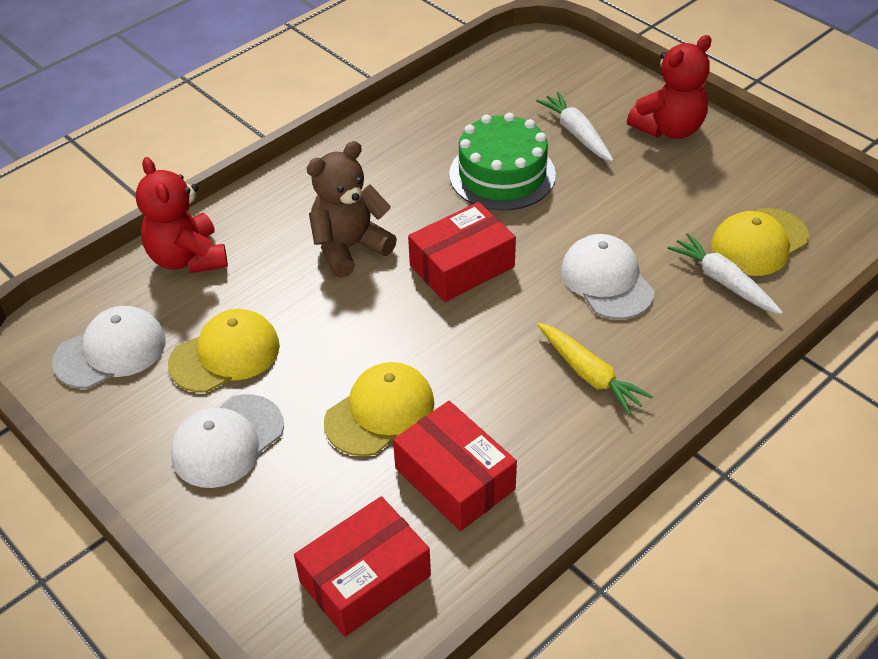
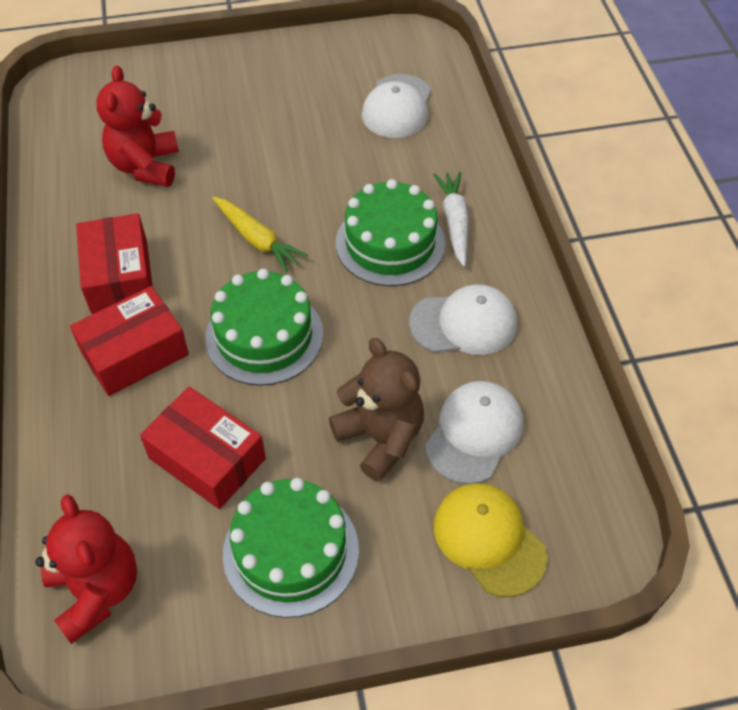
green cake: [449,113,556,211] = 1 -> [205,269,323,386] [223,478,359,618] [336,179,445,286] = 3
white carrot: [536,92,614,162] [667,233,783,314] = 2 -> [433,172,469,267] = 1
yellow cap: [168,309,280,393] [324,362,434,456] [711,208,809,276] = 3 -> [433,483,548,597] = 1

